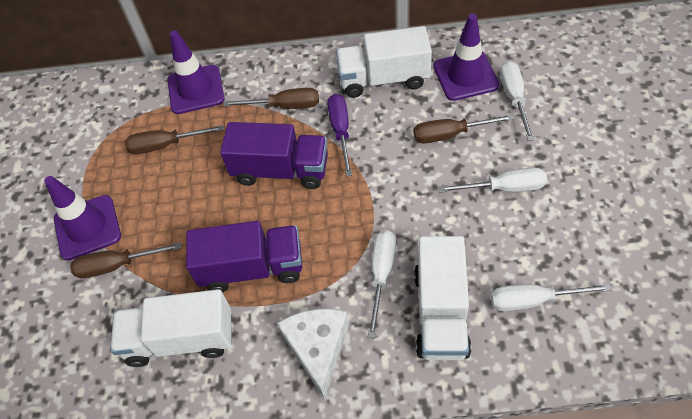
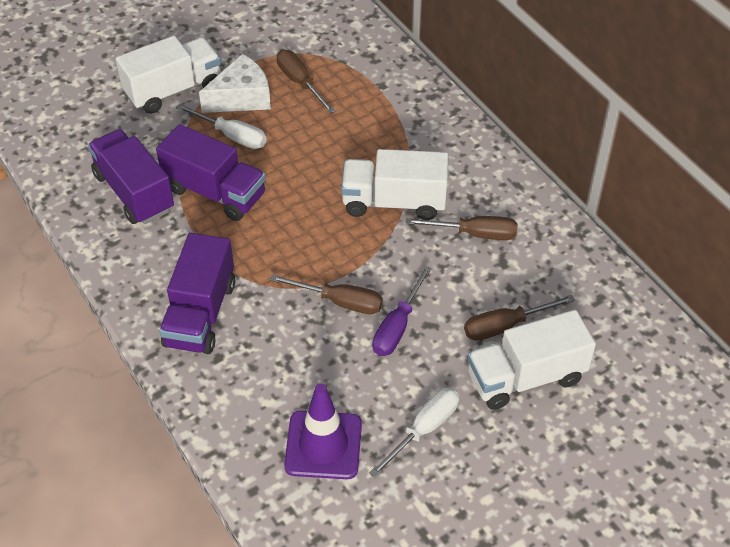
purple traffic cone: [44,176,121,260] [167,30,225,114] [433,13,499,101] = 3 -> [284,384,362,479] = 1
purple truck: [186,221,302,292] [220,122,328,189] = 2 -> [88,129,174,224] [156,124,266,221] [159,233,235,354] = 3
white screwdriver: [368,230,396,338] [438,168,547,193] [490,284,611,311] [500,61,534,141] = 4 -> [176,104,267,149] [369,388,460,478] = 2

